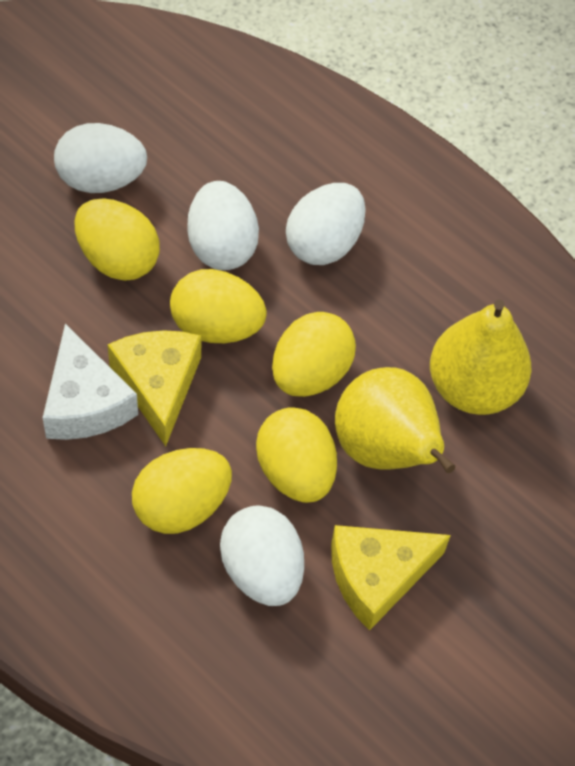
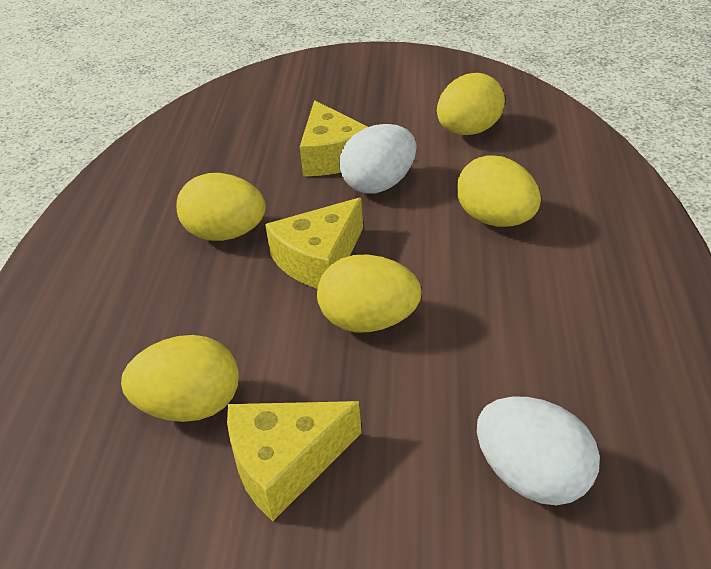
white cheese: [43,324,138,440] = 1 -> none = 0
white egg: [54,123,147,193] [187,181,259,270] [220,505,304,606] [286,183,366,265] = 4 -> [339,124,417,194] [477,397,600,505] = 2
yellow cheese: [107,330,201,446] [331,525,451,631] = 2 -> [227,401,362,521] [265,198,363,289] [300,100,367,176] = 3
yellow pear: [335,367,455,473] [430,299,531,415] = 2 -> none = 0

